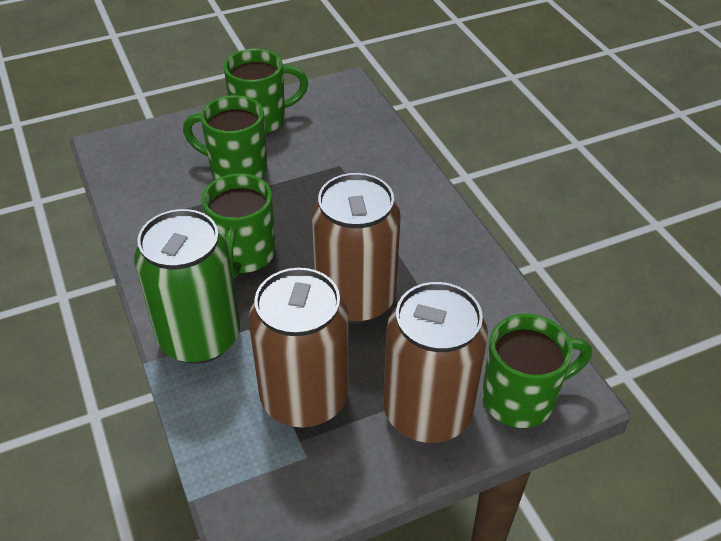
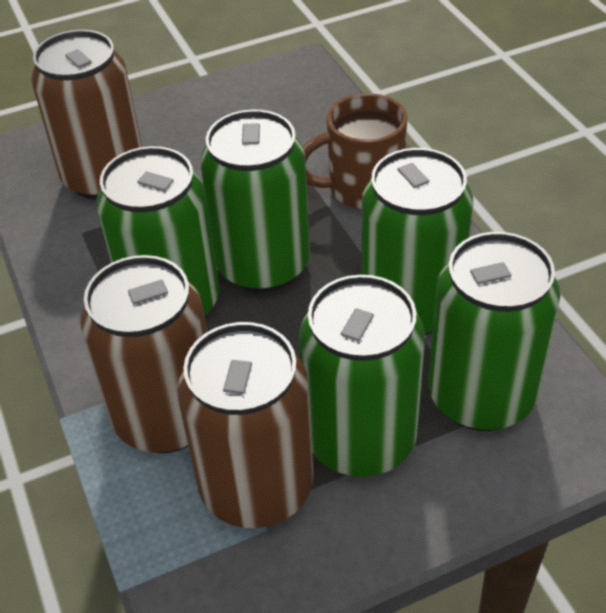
brown mug: none = 0 -> [303,93,407,210] = 1
green can: [134,209,240,364] = 1 -> [96,146,219,316] [200,110,310,293] [299,275,425,477] [362,148,473,335] [428,232,560,431] = 5
green mug: [183,95,267,179] [202,173,275,279] [224,49,308,134] [482,314,592,428] = 4 -> none = 0

